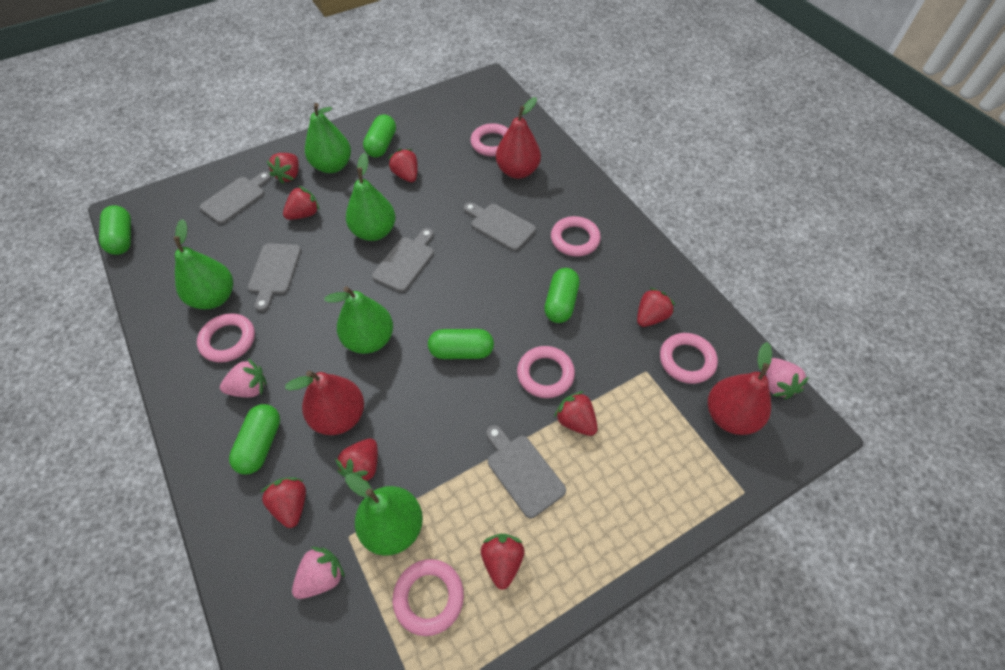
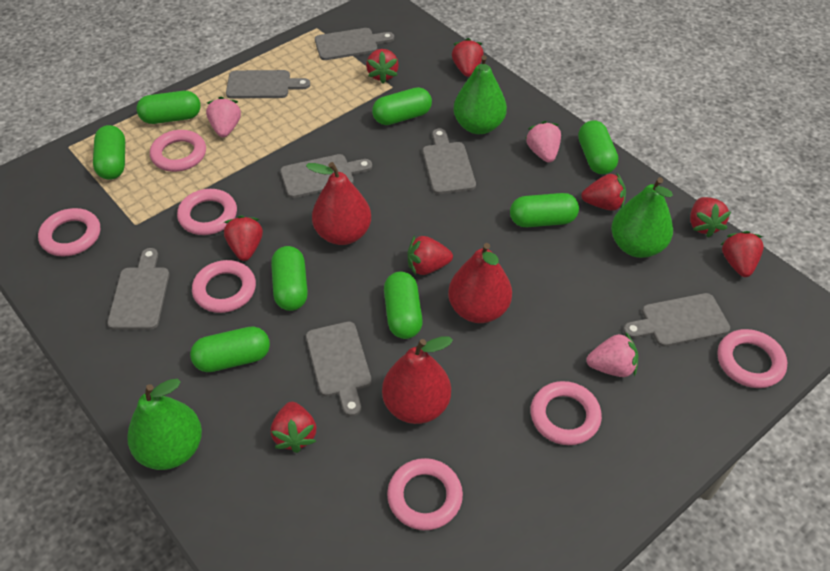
green capsule: [99,205,131,255] [229,404,280,475] [363,114,396,157] [428,329,494,359] [544,268,579,323] = 5 -> [93,125,125,179] [136,91,201,124] [190,326,270,372] [271,246,308,311] [372,87,432,125] [384,272,423,339] [510,193,579,227] [578,120,618,174] = 8
green pear: [173,219,233,309] [305,103,351,173] [324,286,393,354] [345,473,423,556] [346,153,396,241] = 5 -> [127,379,202,470] [454,55,507,134] [611,177,673,258] = 3
grey cutting board: [200,172,272,224] [248,243,301,311] [372,228,434,292] [464,202,536,251] [486,425,566,518] = 5 -> [107,248,169,330] [226,70,310,99] [280,154,372,198] [306,321,371,416] [315,28,394,60] [423,129,476,194] [623,293,730,347] = 7
pink ring: [197,313,255,363] [393,559,464,636] [470,123,509,156] [517,346,575,398] [551,216,601,257] [660,333,718,384] = 6 -> [38,208,100,257] [150,130,206,172] [177,189,237,235] [192,260,256,313] [387,458,463,530] [530,381,602,445] [718,329,787,388] = 7

